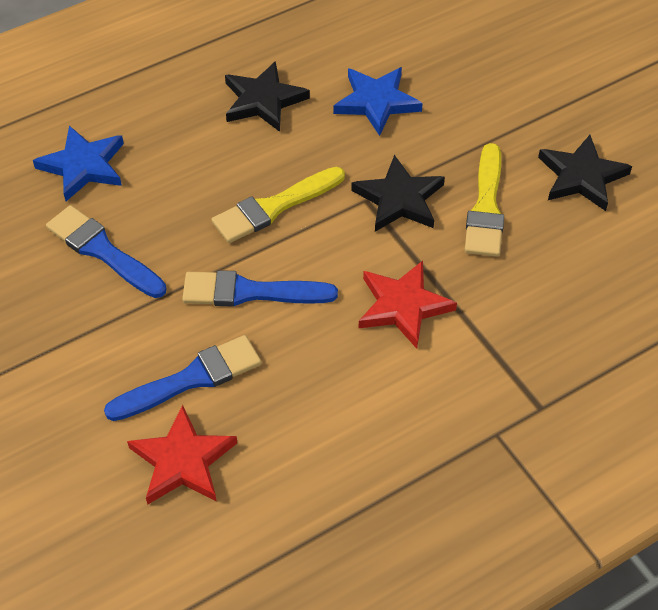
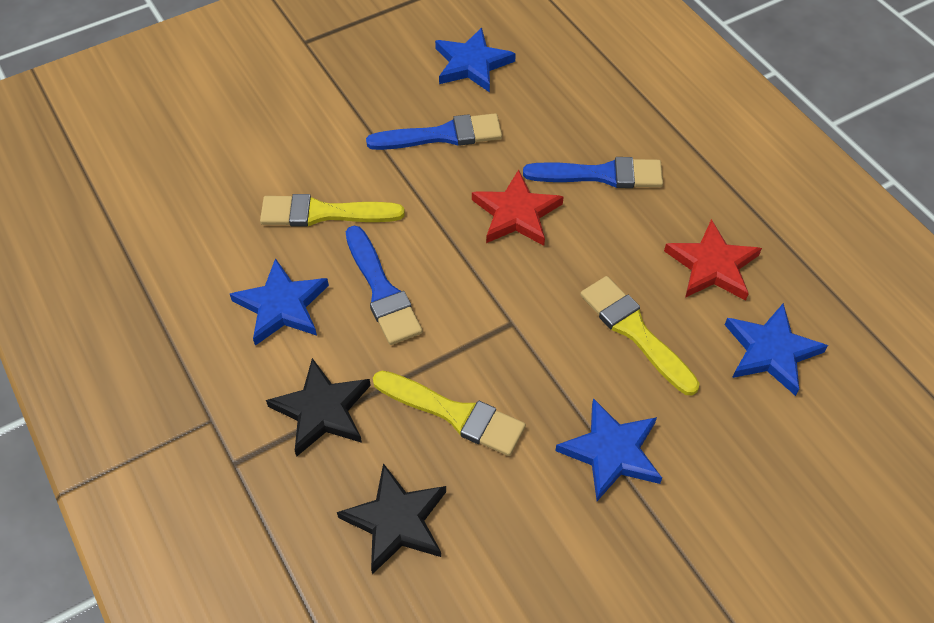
black star: [225,61,310,132] [351,155,445,232] [538,135,632,211] = 3 -> [266,358,371,457] [337,463,446,574] = 2
blue star: [33,126,124,201] [333,67,423,136] = 2 -> [230,258,329,346] [435,27,516,93] [555,398,662,501] [725,303,828,396] = 4
yellow brush: [211,167,345,243] [465,143,504,257] = 2 -> [260,194,405,227] [373,371,526,456] [580,276,700,395] = 3

